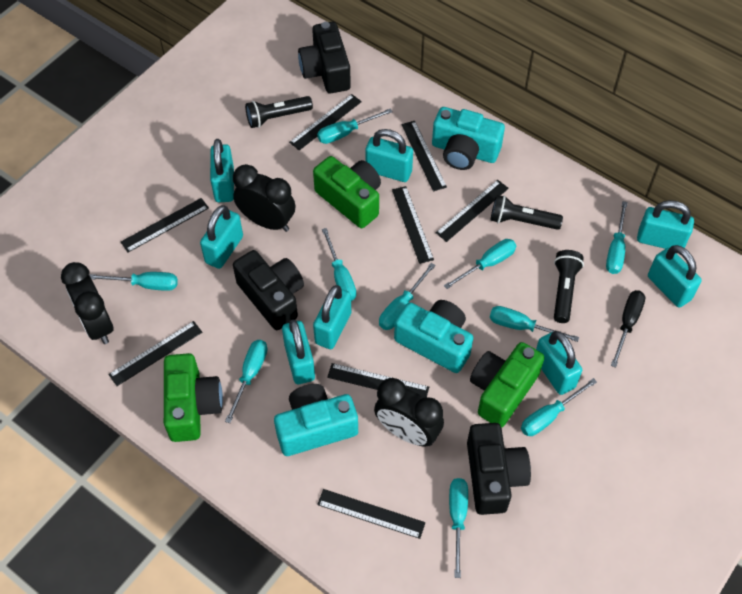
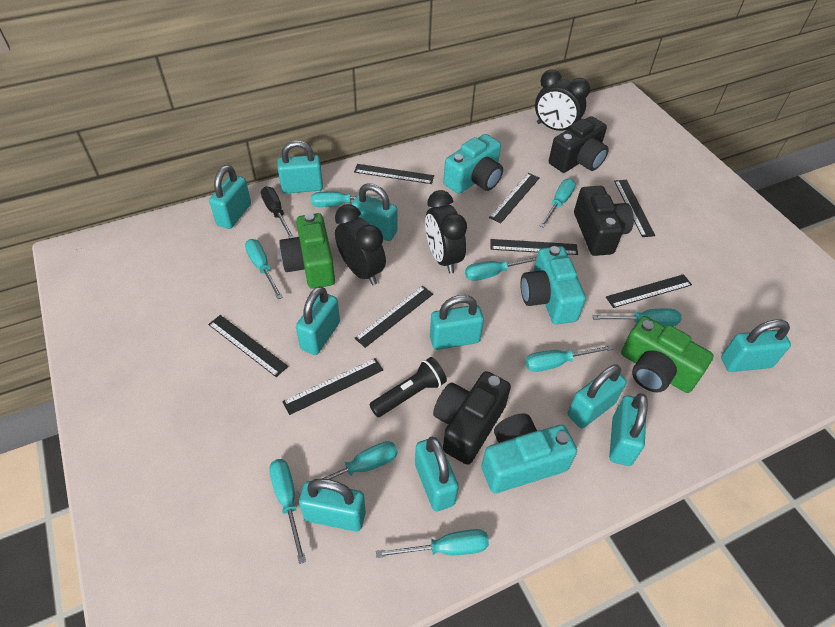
black flashlight: [245,96,313,128] [491,195,563,230] [554,250,584,323] = 3 -> [369,357,447,417] = 1
green camera: [164,353,223,442] [313,156,381,228] [470,342,545,428] = 3 -> [279,213,335,289] [621,316,714,393] = 2
turquoise padlock: [200,205,243,269] [210,139,234,202] [282,319,315,384] [313,285,351,349] [365,129,413,182] [536,331,582,395] [637,200,694,249] [648,245,702,308] = 8 -> [209,165,251,229] [277,141,323,194] [296,286,340,355] [299,479,366,532] [352,183,397,241] [415,437,459,512] [430,295,484,350] [568,364,627,428] [609,393,648,466] [721,319,791,372] = 10
turquoise screwdriver: [89,272,178,291] [225,340,268,423] [317,108,393,144] [322,228,356,301] [379,263,436,330] [444,239,516,289] [449,478,468,578] [490,306,579,342] [521,378,597,436] [606,201,628,274] = 10 -> [245,239,283,299] [269,459,306,564] [297,441,398,494] [311,192,388,207] [376,529,489,558] [465,257,537,281] [525,345,614,372] [539,179,576,228] [592,308,682,326] = 9

